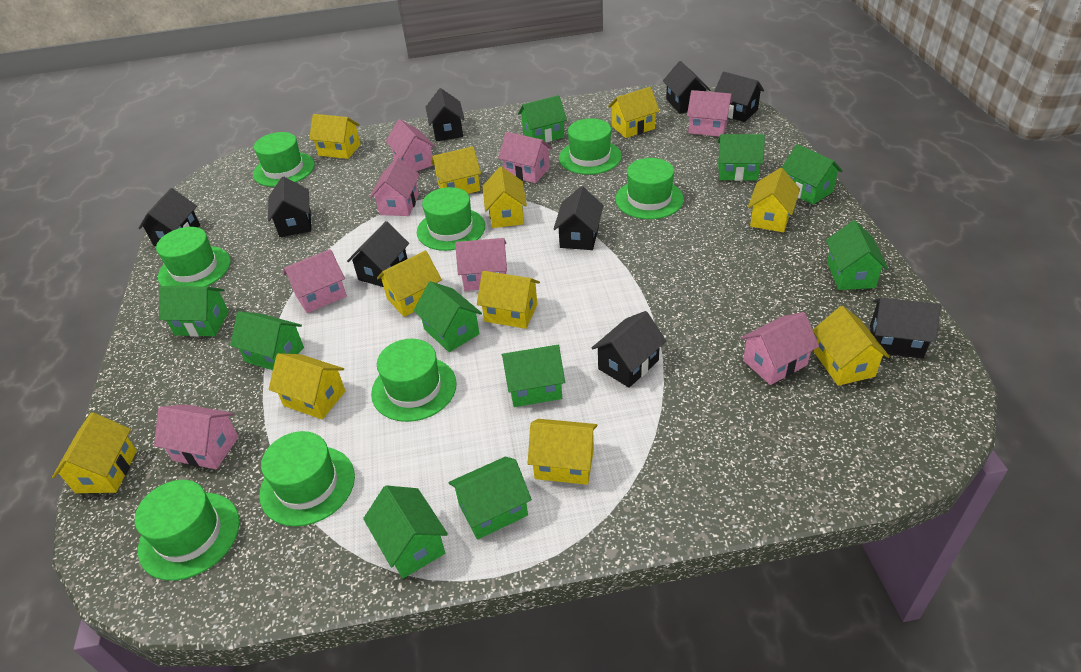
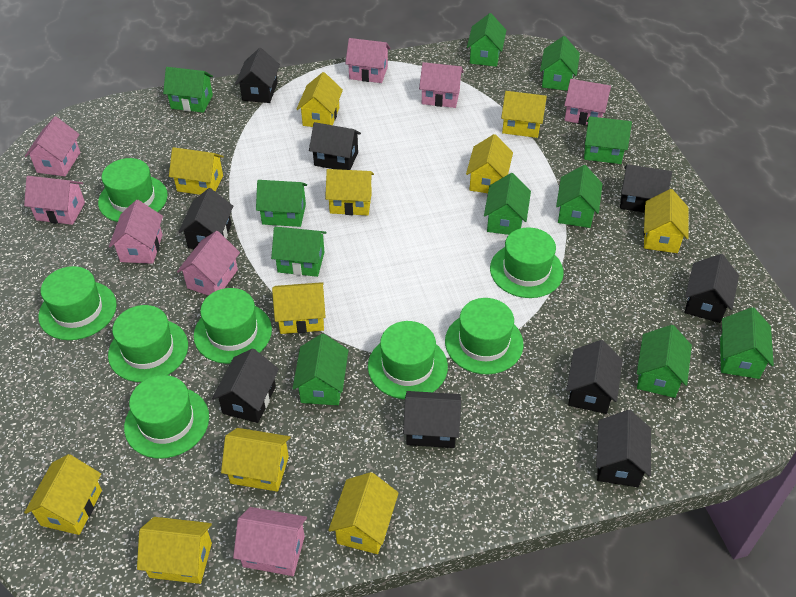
green house: [159,286,229,337] [230,311,304,370] [363,485,448,578] [413,281,482,352] [449,457,532,540] [502,345,565,407] [518,95,567,143] [718,134,765,181] [782,144,843,205] [826,220,888,290] = 10 -> [163,67,213,113] [256,180,307,227] [271,227,327,277] [292,334,348,405] [467,13,506,67] [484,173,531,235] [540,36,580,91] [556,165,603,228] [584,116,632,164] [637,325,692,398] [720,307,774,379] = 11

